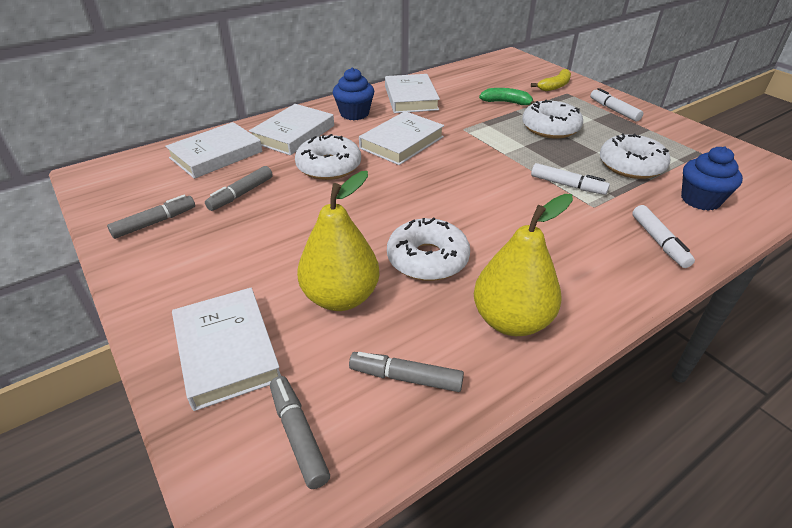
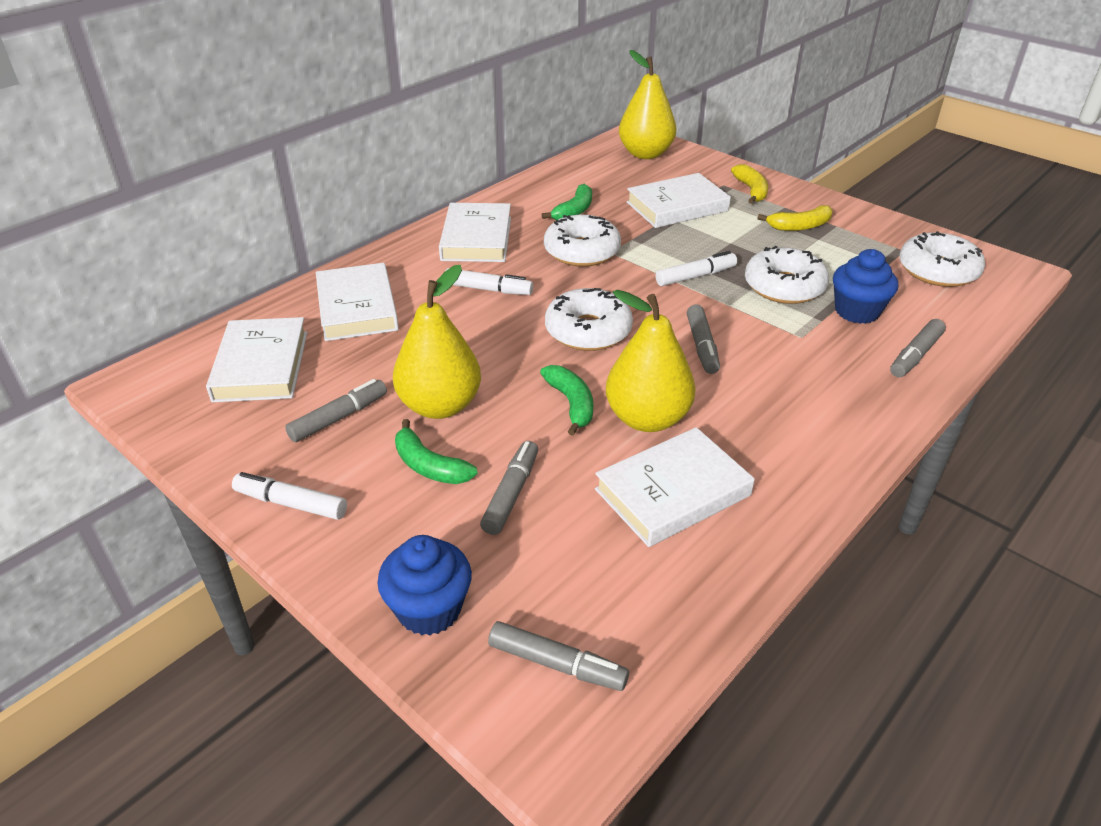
green banana: [479,88,535,105] = 1 -> [395,419,478,484] [540,365,593,436] [542,184,592,220] = 3
grey marker: [107,195,195,239] [205,166,273,211] [270,376,330,489] [349,352,464,392] = 4 -> [285,379,387,442] [480,441,538,535] [488,621,629,691] [687,304,720,374] [890,319,946,377] = 5
yellow banana: [531,69,571,91] = 1 -> [731,164,768,204] [758,205,833,231] = 2
yellow pear: [297,171,380,311] [474,194,573,336] = 2 -> [393,265,481,419] [606,290,696,432] [619,50,676,159] = 3

